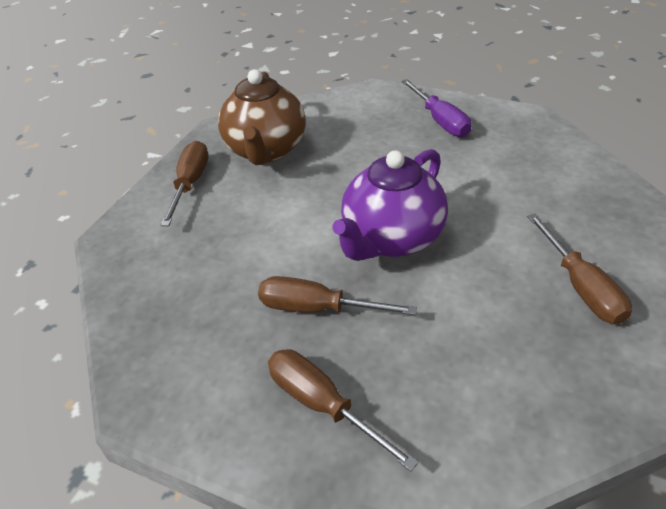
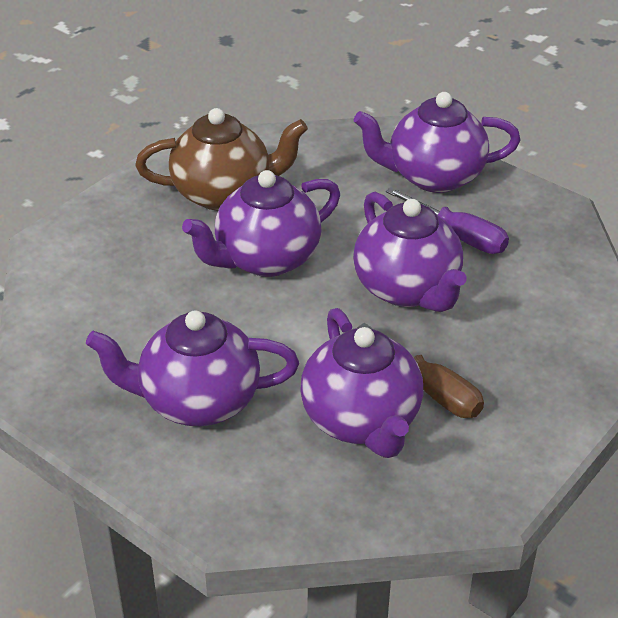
brown screwdriver: [161,141,209,226] [258,276,417,315] [268,349,419,471] [527,214,632,324] = 4 -> [358,323,484,418] = 1
purple teapot: [332,149,448,261] = 1 -> [86,310,299,426] [182,170,340,277] [300,308,424,458] [353,192,466,312] [354,92,520,193] = 5

